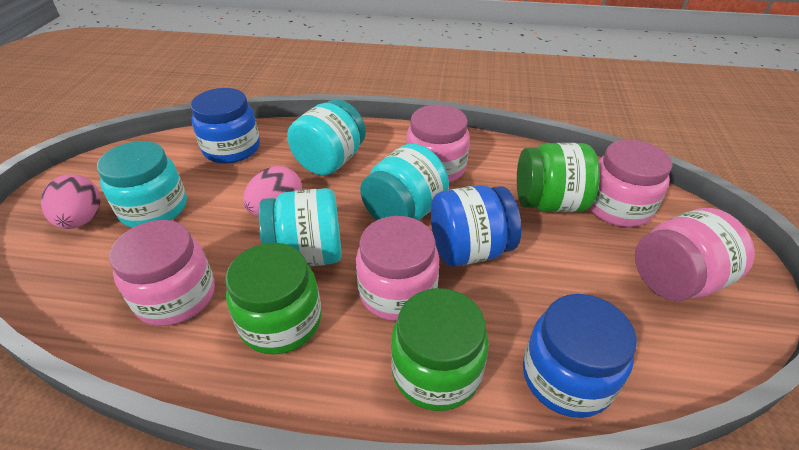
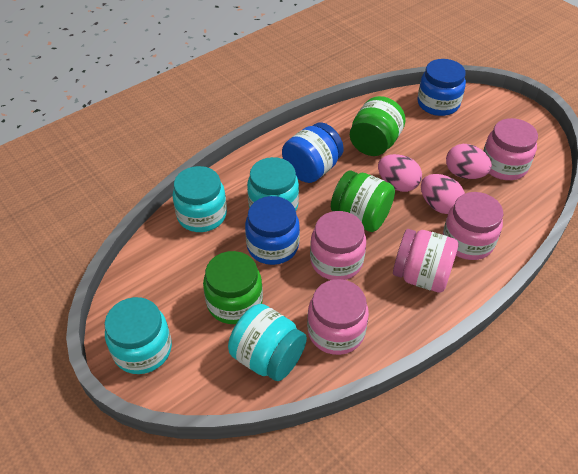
pink egg: [41,174,101,229] [243,166,302,217] = 2 -> [378,154,422,192] [421,174,465,214] [446,144,492,179] = 3

